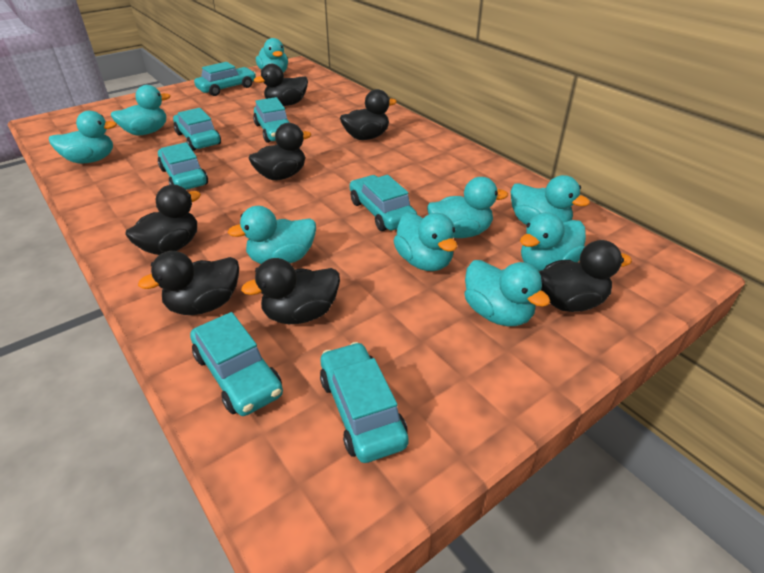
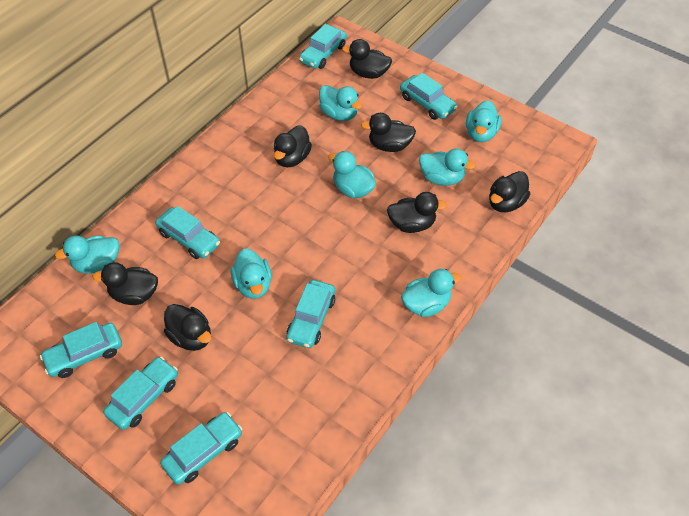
turquoise duck: [49,111,117,164] [111,85,171,136] [228,206,316,264] [256,38,288,73] [393,212,457,271] [427,177,508,238] [465,260,551,326] [510,175,590,225] [520,212,586,271] = 9 -> [55,235,119,274] [231,248,272,299] [319,85,362,121] [328,151,376,198] [401,269,461,317] [419,148,476,186] [466,100,501,142] = 7

